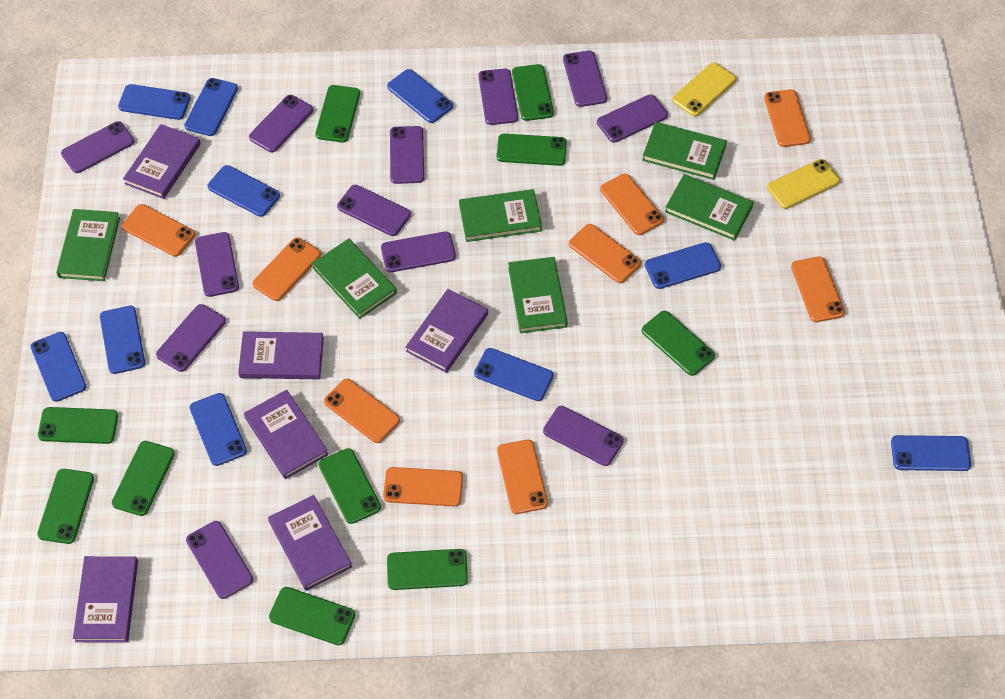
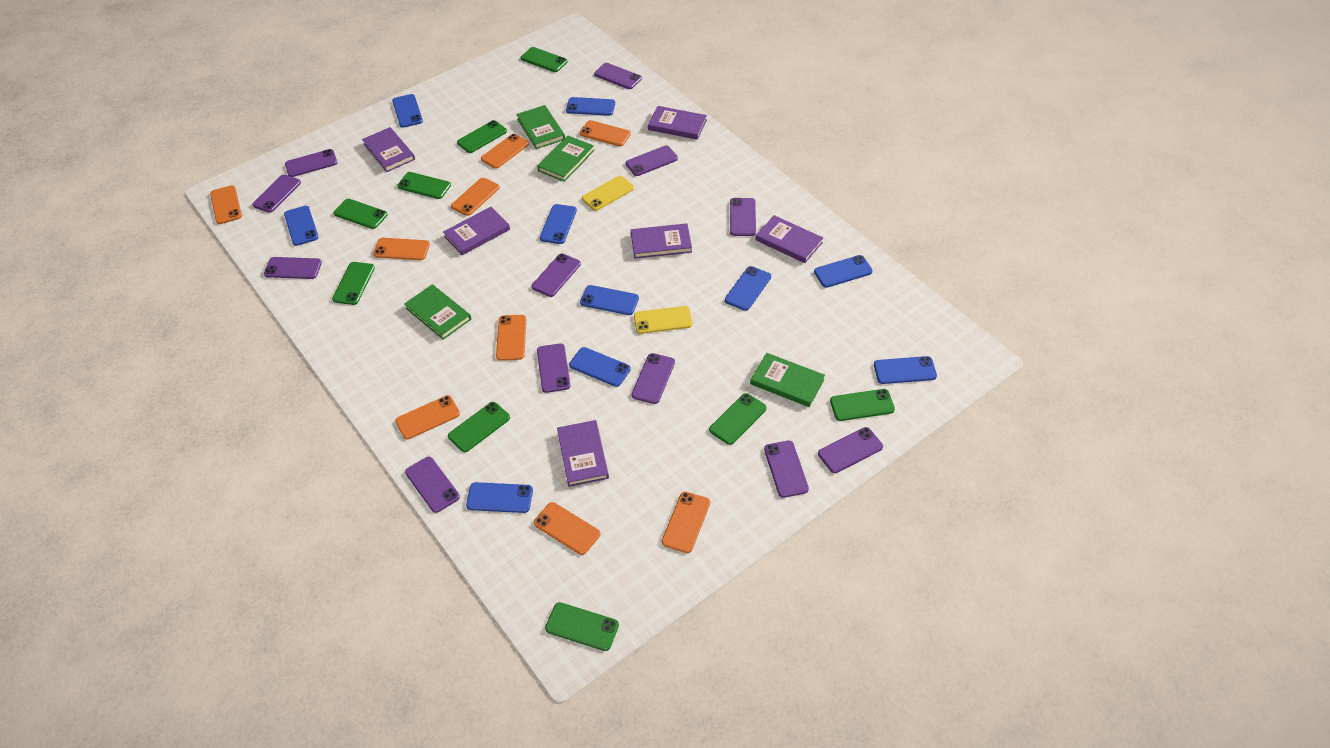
green book: [56,209,120,281] [312,239,397,319] [459,189,542,242] [508,257,568,333] [642,122,727,180] [665,174,754,241] = 6 -> [404,284,471,340] [516,105,565,149] [537,136,594,182] [750,353,825,407] = 4
green phone: [37,469,94,544] [38,407,118,444] [112,441,175,516] [269,587,355,645] [315,85,360,143] [318,448,381,524] [387,549,468,590] [497,134,567,166] [512,64,554,121] [642,311,715,376] = 10 -> [332,262,375,305] [334,199,388,229] [397,172,451,199] [448,402,510,452] [457,120,507,153] [521,47,567,72] [545,602,619,651] [709,393,766,445] [830,389,895,421] = 9

